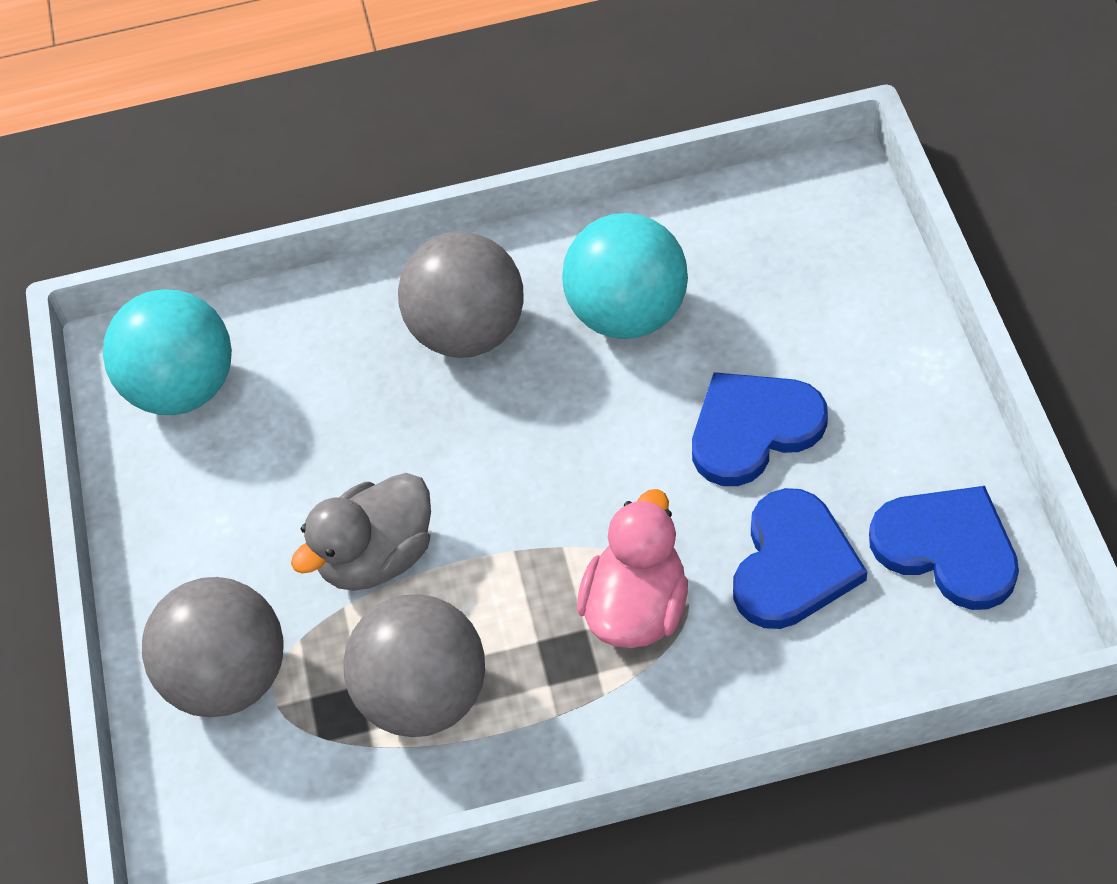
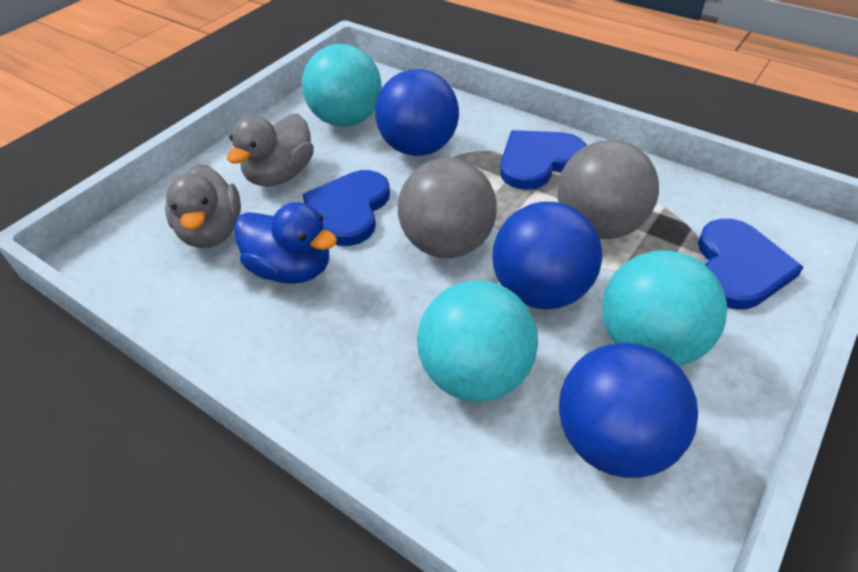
blue ball: none = 0 -> [375,69,459,156] [493,202,602,310] [559,343,698,478] = 3
blue duck: none = 0 -> [234,202,337,284] = 1
grey ball: [142,577,284,717] [343,594,485,737] [398,232,524,358] = 3 -> [398,158,497,258] [558,140,659,239] = 2
grey duck: [291,473,431,591] = 1 -> [165,164,241,248] [227,113,314,187] = 2
pink duck: [577,489,688,648] = 1 -> none = 0
turquoise ball: [103,289,232,415] [562,213,688,339] = 2 -> [302,44,382,127] [417,280,538,402] [602,251,727,367] = 3

